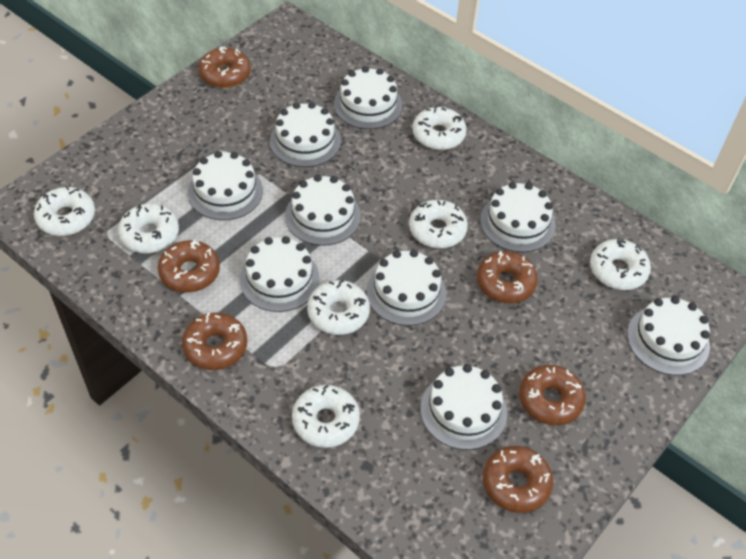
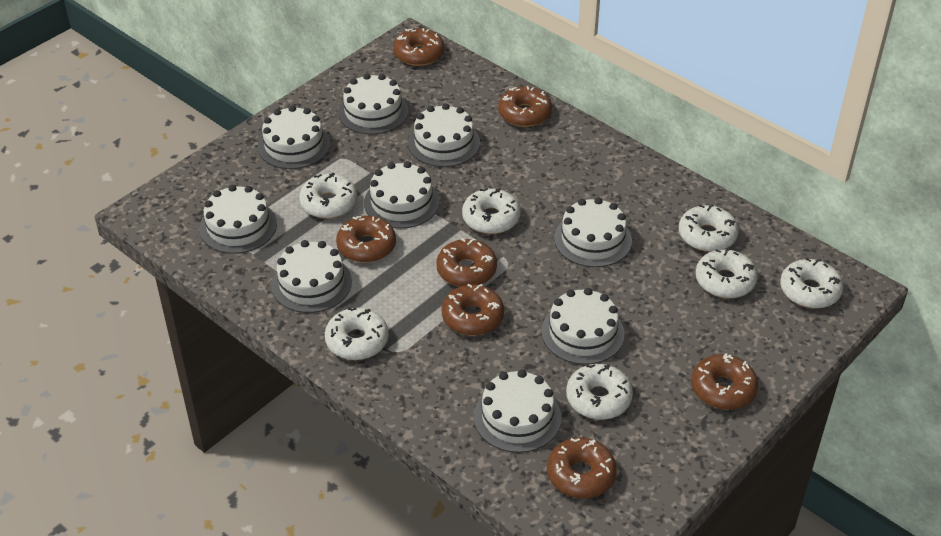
brown donut: [158,240,220,293] [182,313,247,370] [199,46,251,88] [477,251,538,303] [483,446,553,513] [519,365,586,425] = 6 -> [336,216,396,263] [393,28,444,66] [436,238,497,287] [442,283,504,335] [498,86,552,127] [547,438,617,499] [691,353,758,410] = 7

